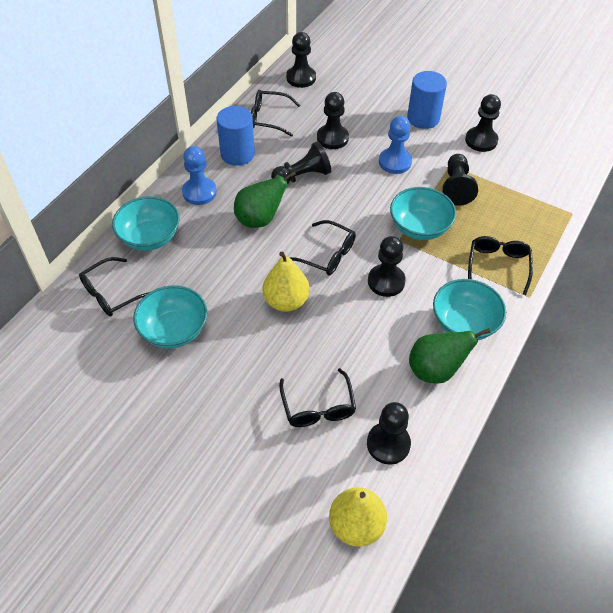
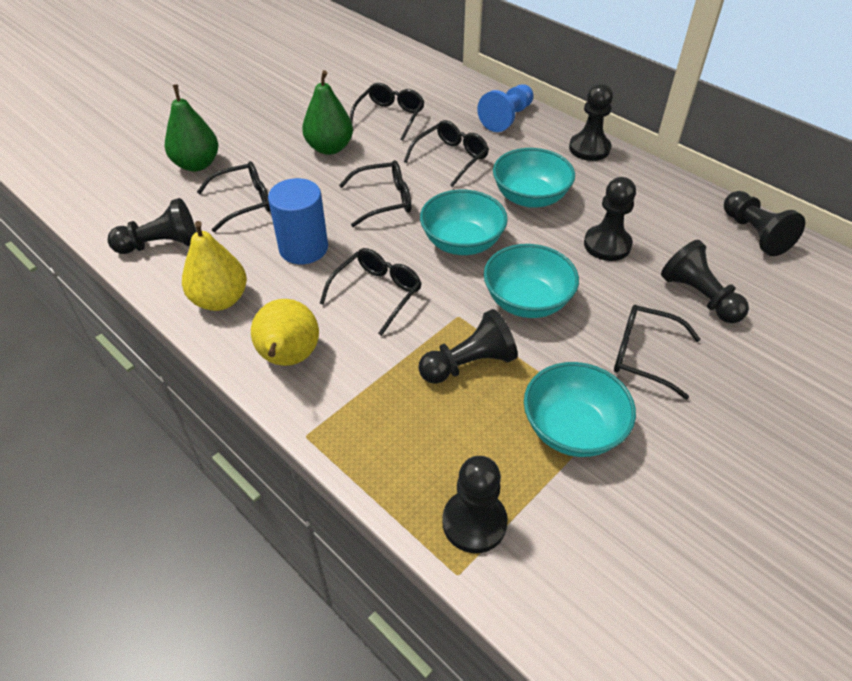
black glasses: [79,257,149,317] [251,90,300,137] [279,368,356,427] [289,220,356,275] [468,236,533,295] = 5 -> [197,161,270,232] [320,248,422,336] [339,160,411,227] [350,83,425,141] [404,120,489,187] [614,305,700,399] = 6
blue cylinder: [216,106,255,166] [407,71,447,129] = 2 -> [268,178,328,264] = 1
blue pawn: [182,146,217,205] [379,116,412,174] = 2 -> [477,84,533,132] = 1

